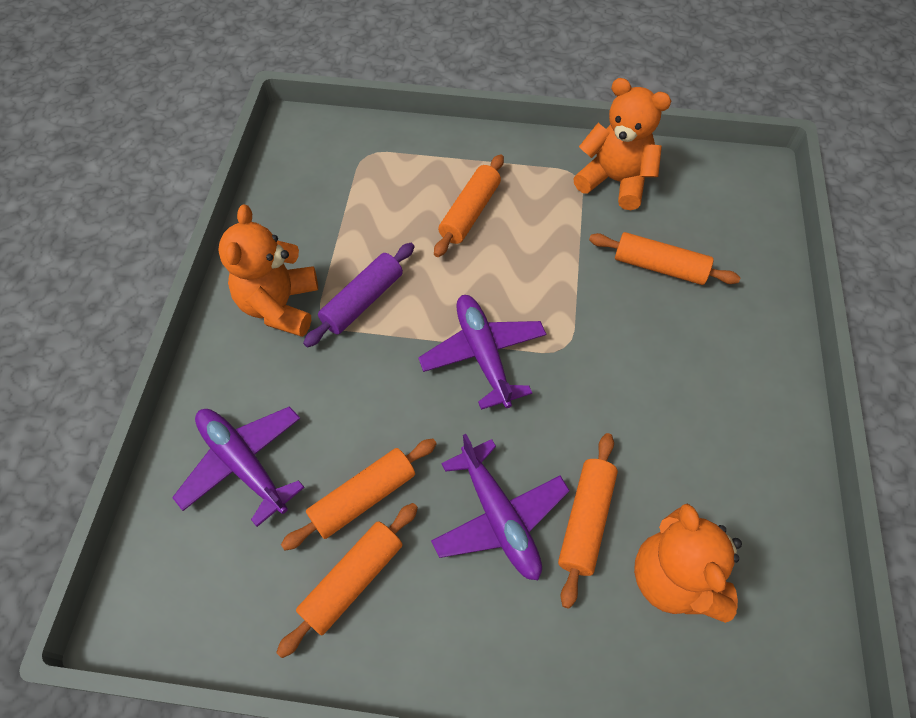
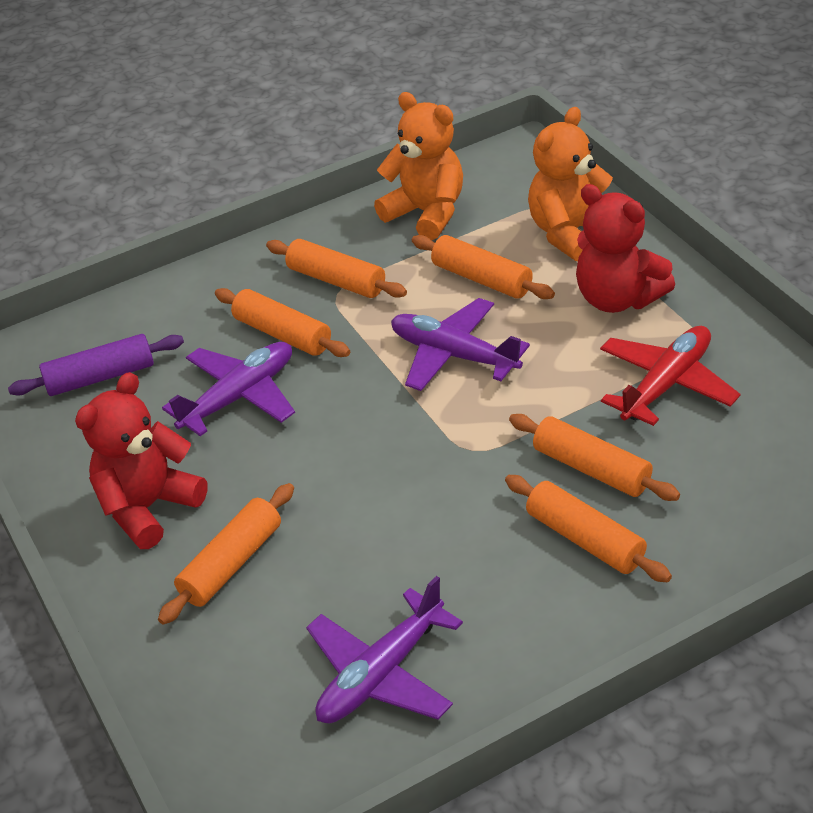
orange rolling pin: [276,503,418,658] [281,438,437,550] [434,154,504,257] [558,433,618,609] [589,232,740,285] = 5 -> [158,483,294,625] [215,288,350,357] [266,239,407,298] [412,235,555,299] [505,475,672,582] [509,414,680,501] = 6
orange teddy bear: [218,205,318,337] [573,78,671,210] [634,503,742,623] = 3 -> [374,92,463,240] [528,107,613,261] = 2
red plane: none = 0 -> [600,326,741,426] = 1
red teddy bear: none = 0 -> [75,372,208,549] [576,184,675,313] = 2

